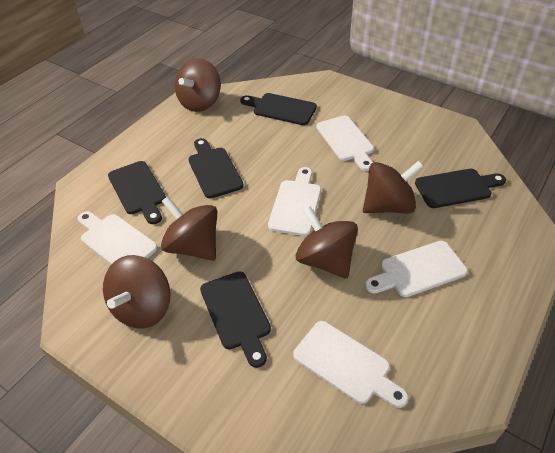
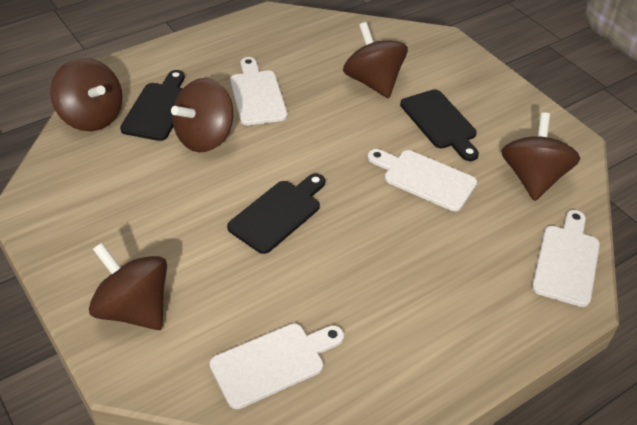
black cutting board: [108,161,166,224] [188,138,244,198] [200,271,271,368] [240,93,317,125] [415,169,506,208] = 5 -> [120,70,185,141] [227,174,325,254] [400,89,479,161] = 3
white cutting board: [78,211,158,265] [268,167,321,236] [293,321,409,408] [316,115,374,171] [365,241,468,297] = 5 -> [209,323,344,409] [230,57,288,125] [367,149,477,211] [532,210,600,307] = 4

